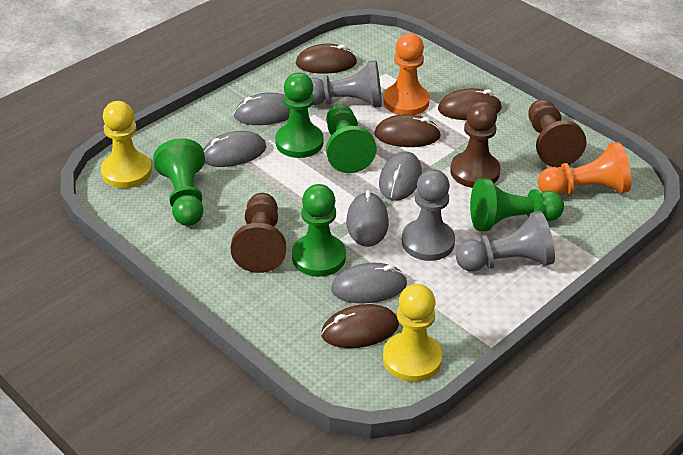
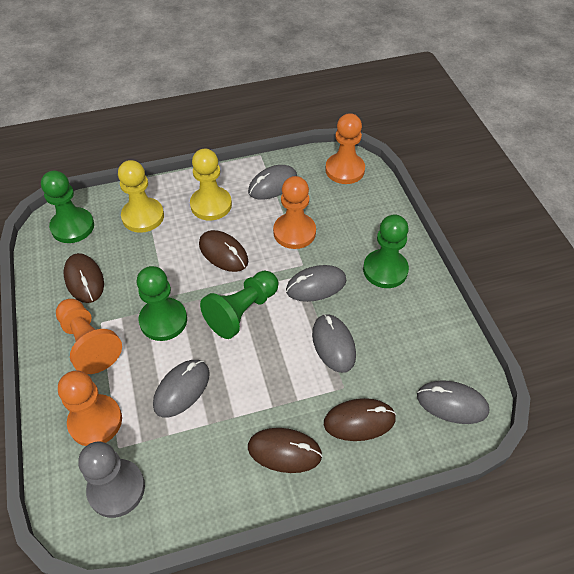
brown pawn: [231,193,286,273] [450,101,500,188] [528,99,587,167] = 3 -> none = 0
green pawn: [153,138,205,226] [275,73,324,158] [292,184,346,277] [326,104,376,173] [470,178,564,231] = 5 -> [41,171,94,243] [137,266,187,341] [200,271,279,339] [363,215,409,288] = 4
grey pawn: [310,60,382,108] [402,169,455,261] [456,211,555,272] = 3 -> [78,442,145,518] = 1
orange pawn: [383,33,430,115] [538,142,631,195] = 2 -> [56,299,122,374] [58,371,122,446] [273,176,316,249] [325,113,365,184] = 4

